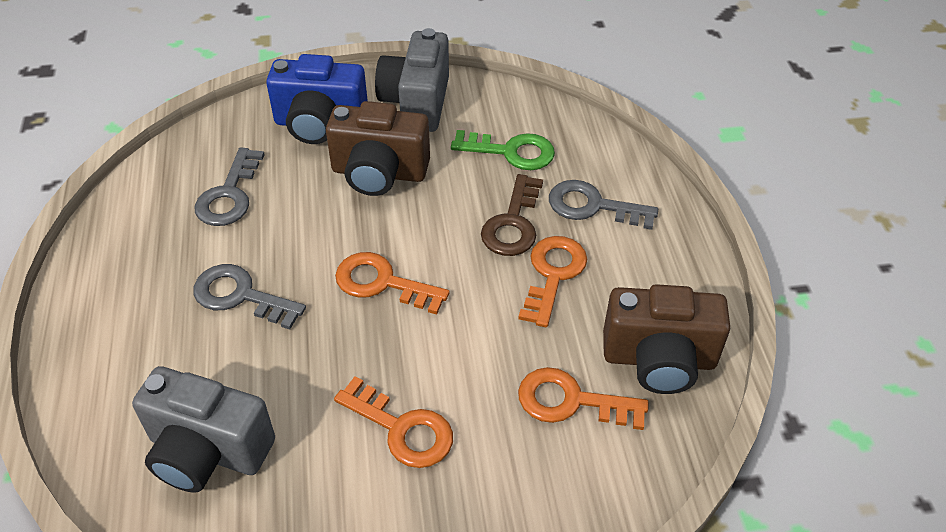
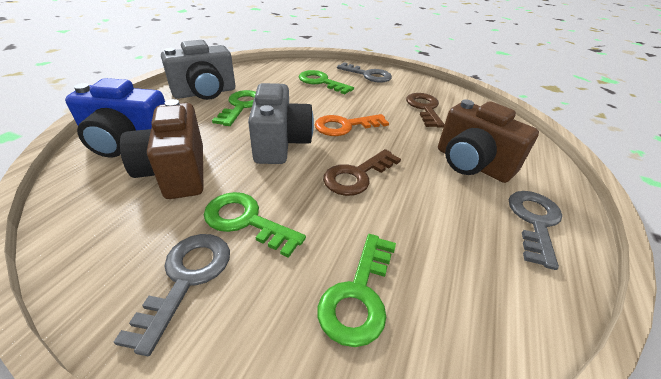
brown key: [481,174,543,256] = 1 -> [323,149,401,196] [406,93,445,128] = 2
green key: [451,130,555,170] = 1 -> [204,192,306,258] [212,90,256,126] [299,70,354,94] [317,234,396,347] = 4
orange key: [334,376,453,468] [335,252,449,315] [518,236,587,327] [518,367,649,430] = 4 -> [315,114,389,136] = 1

